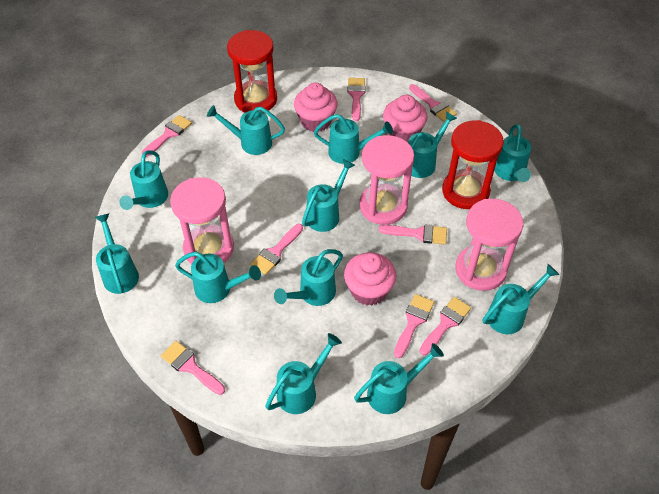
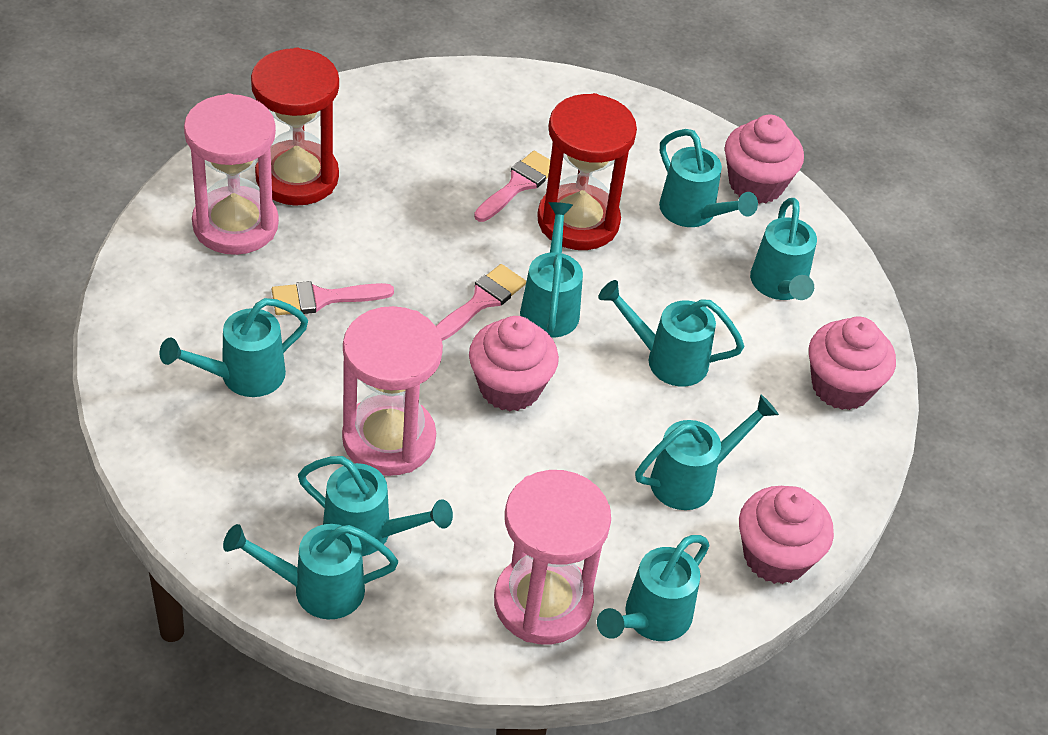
pink brush: [142,115,192,157] [161,341,225,395] [251,224,303,275] [348,78,365,121] [378,224,447,245] [394,294,434,358] [409,84,457,122] [419,297,471,355] = 8 -> [272,281,394,315] [436,264,526,341] [474,151,550,222] = 3
pink cupcake: [294,83,338,132] [344,252,396,306] [383,95,427,142] = 3 -> [469,316,559,411] [725,115,804,204] [739,486,834,584] [809,316,896,410] = 4
turquoise watering can: [95,213,139,294] [119,150,168,210] [175,252,261,303] [207,105,285,155] [265,333,342,414] [274,249,343,306] [302,159,355,232] [314,114,393,164] [354,343,444,414] [408,111,457,178] [483,264,559,334] [494,124,531,182] = 12 -> [160,298,308,397] [223,524,398,619] [298,456,453,556] [520,202,583,338] [597,535,710,641] [598,280,744,387] [635,395,779,510] [659,129,758,227] [750,198,817,300] = 9

